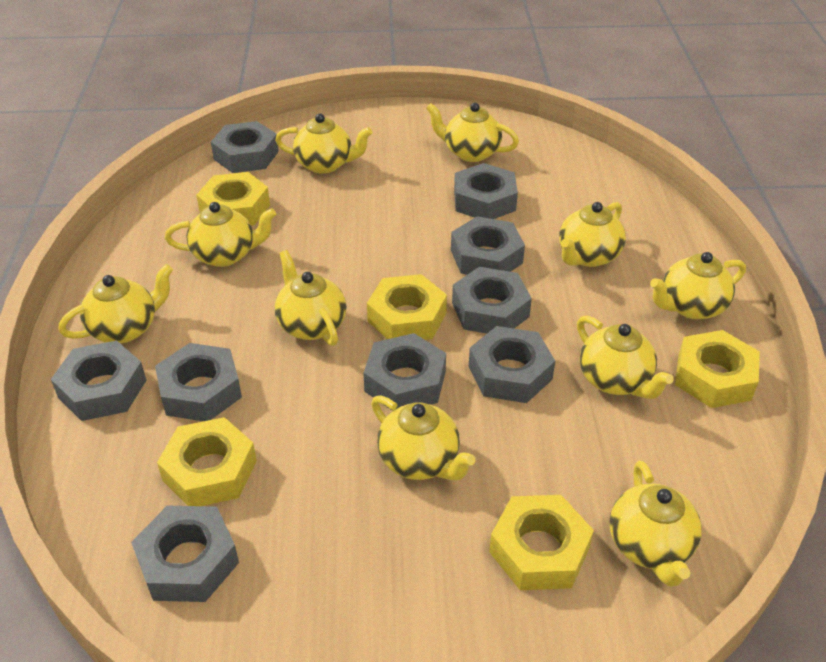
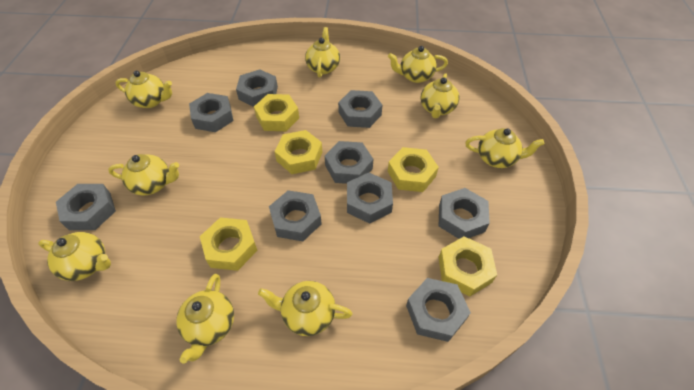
yellow teapot: [58,264,173,343] [165,202,276,267] [275,113,373,174] [275,250,347,346] [371,396,476,480] [426,103,519,162] [559,202,626,267] [577,316,674,399] [609,461,702,587] [650,252,746,319] = 10 -> [38,232,111,281] [108,154,179,195] [115,71,172,108] [176,274,234,364] [258,281,353,336] [305,27,340,78] [388,46,448,83] [420,73,459,119] [465,128,544,168] = 9

